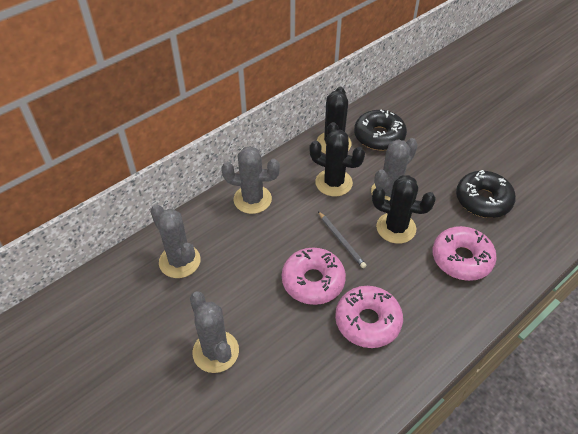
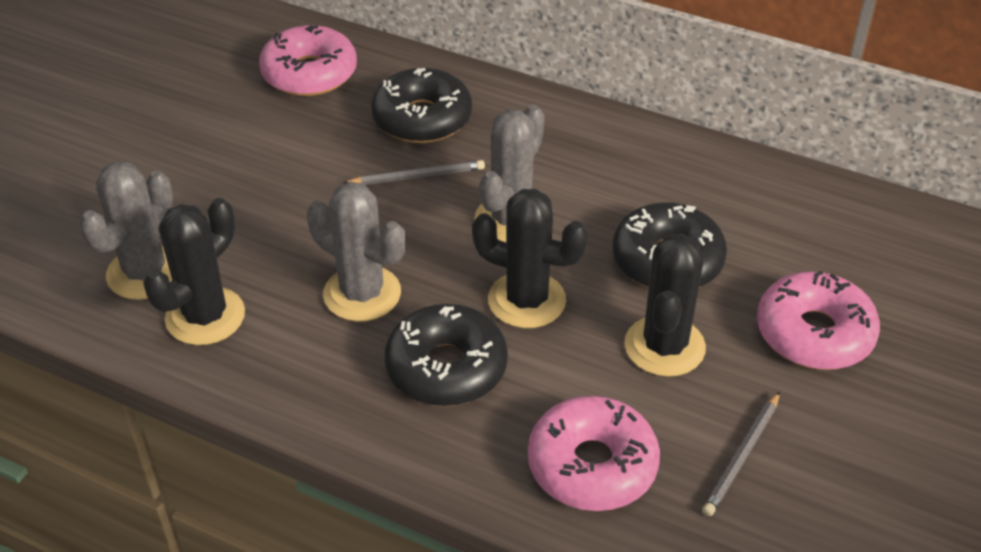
black donut: [354,110,407,151] [456,170,516,218] = 2 -> [371,68,472,143] [384,304,508,406] [612,202,727,288] = 3
grey cactus: [150,204,201,278] [190,291,239,373] [221,146,280,214] [371,138,418,201] = 4 -> [79,161,173,300] [307,182,405,322] [475,105,545,242] = 3
grey pencil: [318,211,367,268] = 1 -> [343,160,485,185] [702,391,780,516] = 2

